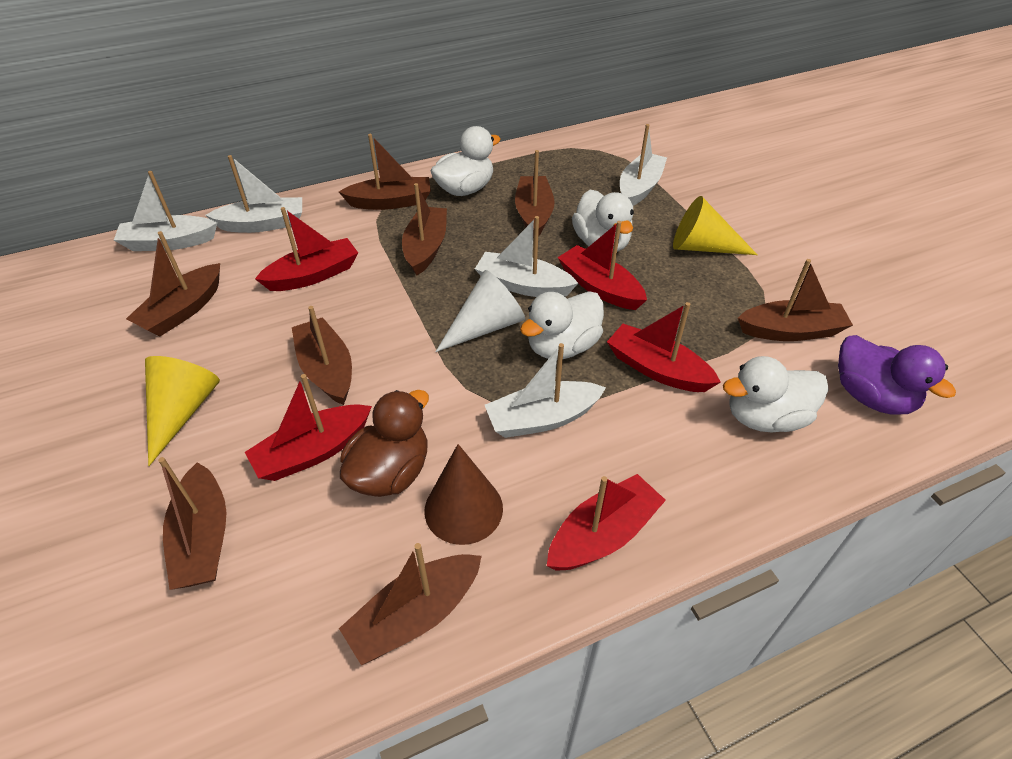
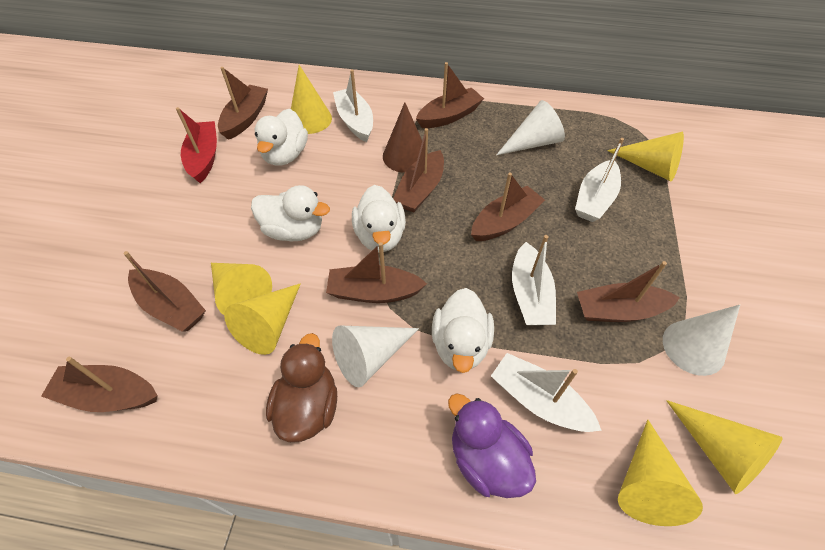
red boat: [245,374,372,481] [255,207,358,291] [547,474,666,571] [558,221,647,310] [607,302,721,392] = 5 -> [176,107,217,183] = 1
white boat: [114,171,217,251] [206,155,302,233] [475,216,578,297] [485,343,606,438] [620,124,667,206] = 5 -> [333,69,373,142] [491,353,602,432] [512,235,556,325] [575,138,624,222] = 4
white cone: [435,270,525,352] = 1 -> [332,326,419,387] [496,100,565,155] [663,305,740,376] = 3
yellow cone: [145,356,220,466] [673,196,758,255] = 2 -> [211,263,272,315] [224,283,301,355] [291,65,332,134] [607,132,684,181] [618,419,703,526] [666,400,782,494] = 6

